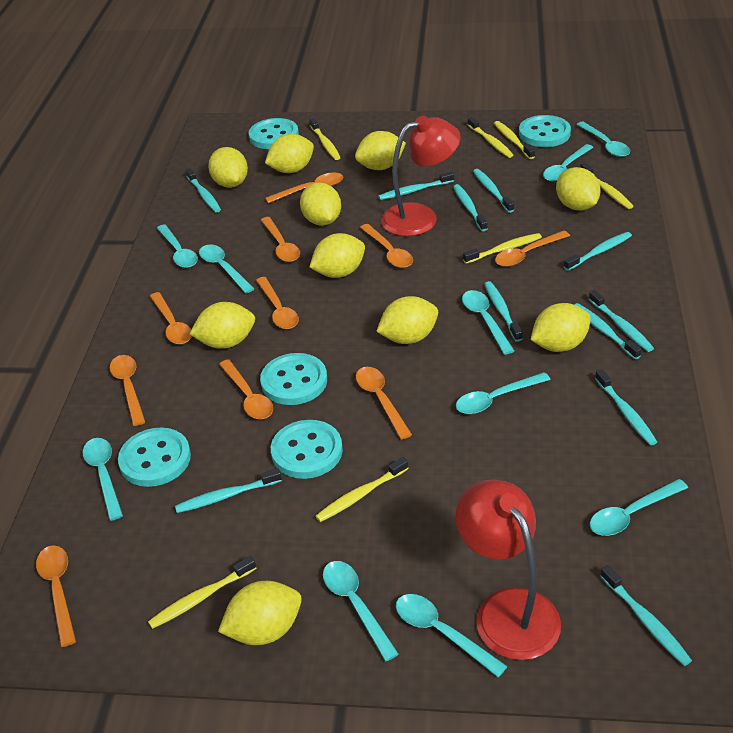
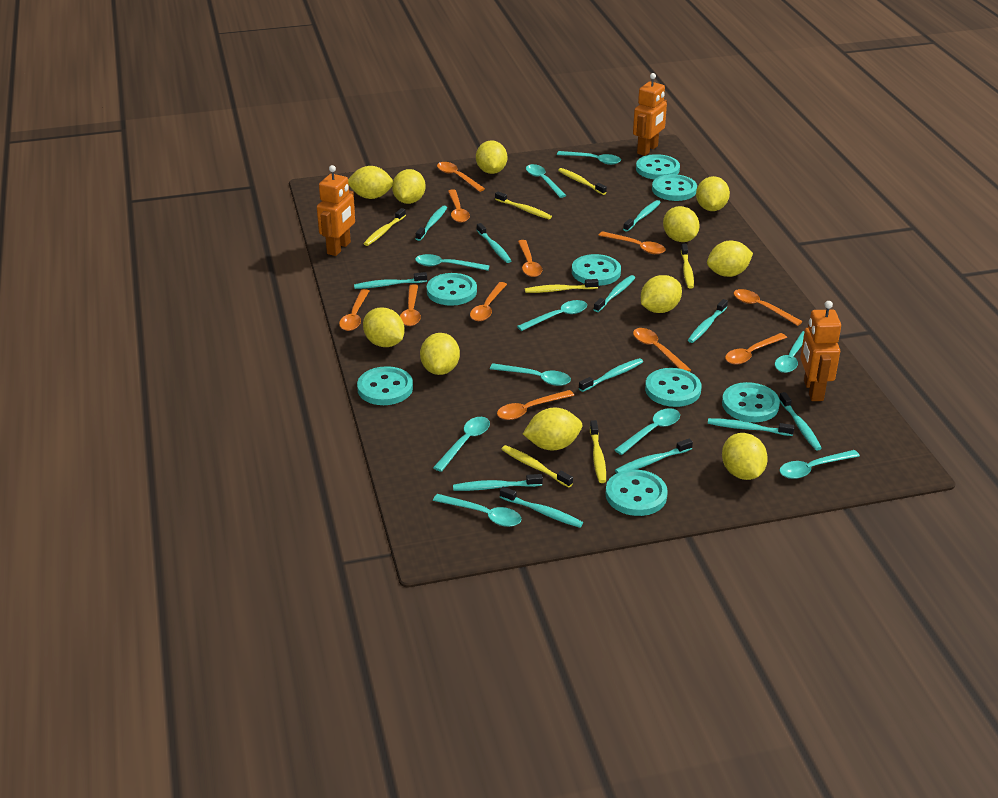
orange robot: none = 0 -> [317,165,355,256] [633,73,667,156] [800,301,841,401] = 3
orange spoon: [36,545,76,647] [110,355,145,426] [150,292,192,344] [219,359,273,419] [256,277,299,329] [261,217,300,262] [265,173,343,203] [356,367,412,440] [360,224,413,268] [495,231,570,267] = 10 -> [339,289,369,331] [400,284,421,326] [437,162,485,192] [448,189,470,222] [470,282,507,321] [497,390,574,420] [518,240,542,277] [599,231,665,254] [633,328,691,372] [725,333,787,364] [734,289,803,326] = 11
red lamp: [381,116,461,236] [455,480,561,660] = 2 -> none = 0
turquoise button: [118,428,191,487] [249,118,299,149] [260,353,327,405] [271,420,343,479] [519,115,571,147] = 5 -> [357,366,413,405] [427,273,477,306] [572,254,621,286] [606,470,668,516] [636,154,680,179] [645,368,701,407] [652,174,697,201] [722,382,780,422] = 8
turquoise toothbrush: [175,468,282,513] [185,168,221,213] [378,171,454,200] [453,184,488,231] [473,169,514,213] [485,281,523,342] [564,232,632,271] [574,303,642,359] [589,290,654,352] [595,369,657,446] [600,565,692,666] = 11 -> [354,272,427,289] [416,206,447,241] [453,474,543,491] [477,223,511,263] [500,487,583,528] [579,358,643,392] [593,275,635,312] [615,439,693,473] [623,200,661,232] [688,299,728,343] [708,418,795,436] [779,392,822,451] = 12
yellow lemon: [189,302,255,349] [208,147,248,188] [218,581,302,645] [265,134,314,173] [300,182,341,226] [309,233,365,278] [355,131,406,170] [376,296,438,344] [531,303,591,352] [556,167,601,211] = 10 -> [348,166,393,199] [363,308,405,347] [392,169,425,204] [420,333,460,375] [476,140,507,174] [523,407,582,450] [641,275,682,313] [663,206,700,242] [696,176,730,211] [707,241,753,277] [722,433,768,480] = 11

